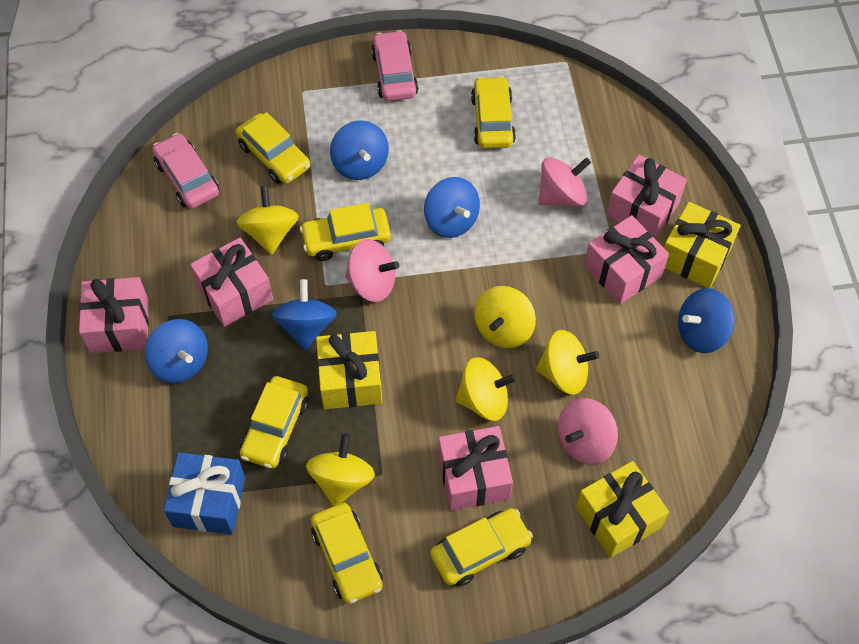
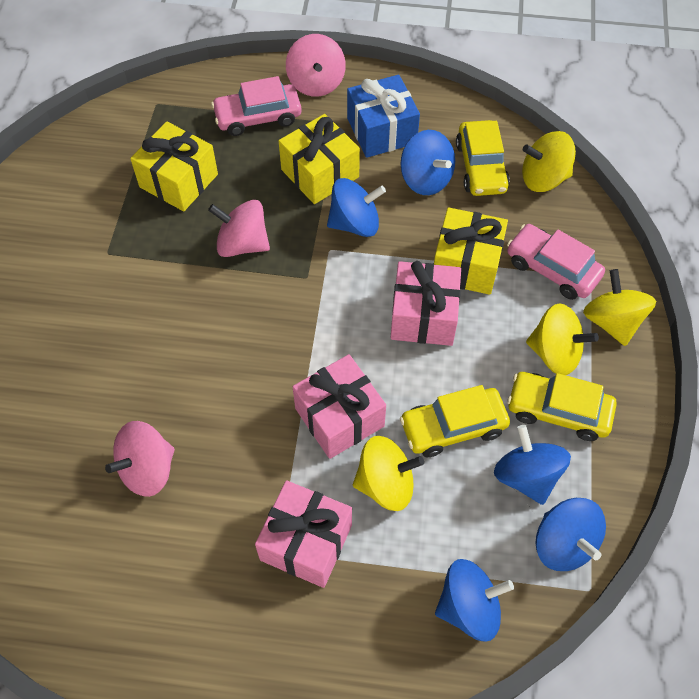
pink gift: [79,277,149,353] [190,237,273,327] [438,426,513,511] [584,215,669,304] [606,155,687,239] = 5 -> [255,480,352,588] [293,354,386,459] [391,261,461,346] = 3
yellow car: [236,112,310,184] [240,376,309,469] [300,203,391,261] [311,503,383,604] [430,508,533,587] [471,76,516,148] = 6 -> [400,385,510,457] [456,120,510,196] [507,372,617,441] = 3
yellow spinning top: [237,186,299,255] [306,434,375,506] [455,357,517,421] [474,286,536,348] [536,330,600,395] = 5 -> [353,436,424,511] [522,131,576,192] [526,303,599,375] [583,269,656,346] = 4

